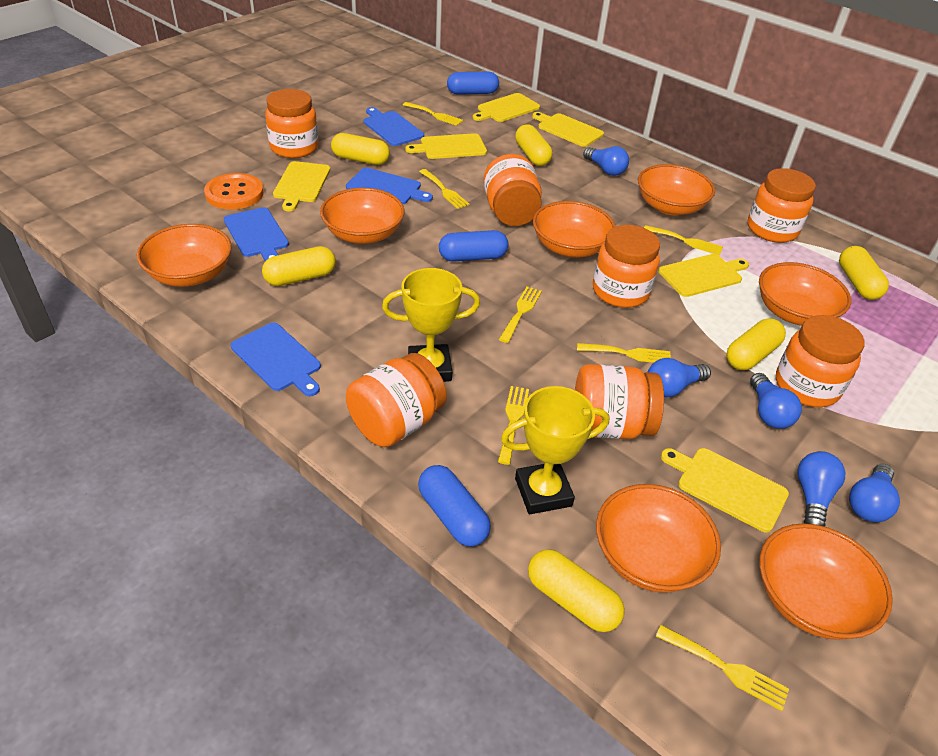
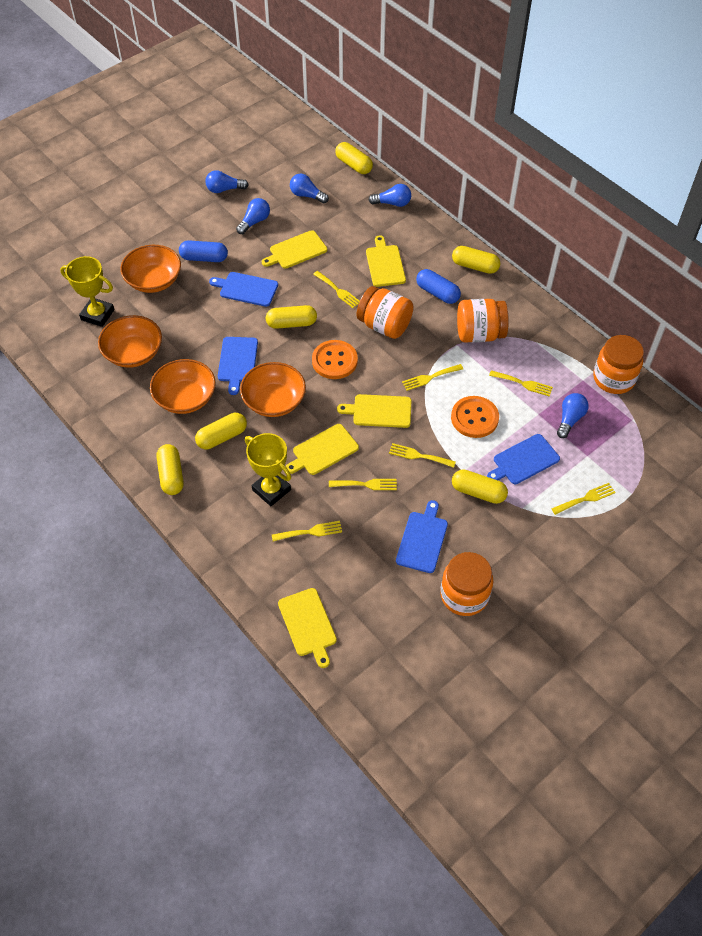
blue capsule: [418,465,491,546] [439,230,508,262] [447,72,499,95] = 3 -> [179,240,228,262] [416,269,461,304] = 2
orange bowl: [137,224,232,287] [320,188,405,244] [533,201,616,257] [596,484,721,593] [638,164,715,215] [759,262,851,326] [759,523,893,640] = 7 -> [98,315,162,368] [120,245,181,293] [150,359,216,414] [240,362,306,417] = 4
orange button: [204,173,264,210] = 1 -> [312,340,358,379] [451,396,499,438] = 2
orange jar: [265,89,318,158] [346,353,447,447] [483,154,542,226] [575,364,664,439] [593,225,660,308] [748,168,816,243] [776,315,865,407] = 7 -> [357,286,414,339] [440,552,493,616] [457,299,509,343] [593,335,644,394] = 4
yellow cutting board: [273,161,330,211] [405,133,487,159] [473,93,540,122] [532,112,604,147] [659,254,749,297] [661,448,789,533] = 6 -> [262,230,327,269] [278,588,337,668] [286,424,359,475] [337,394,411,428] [366,235,406,287] = 5

